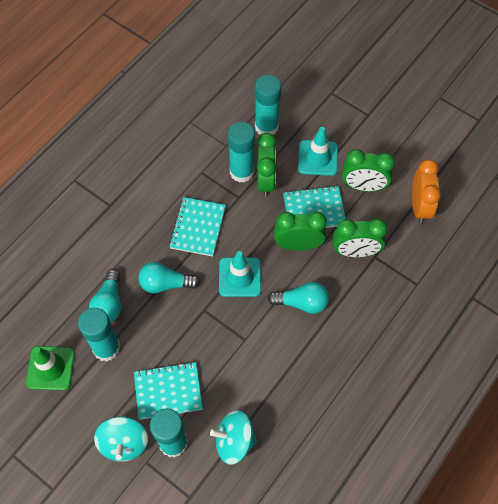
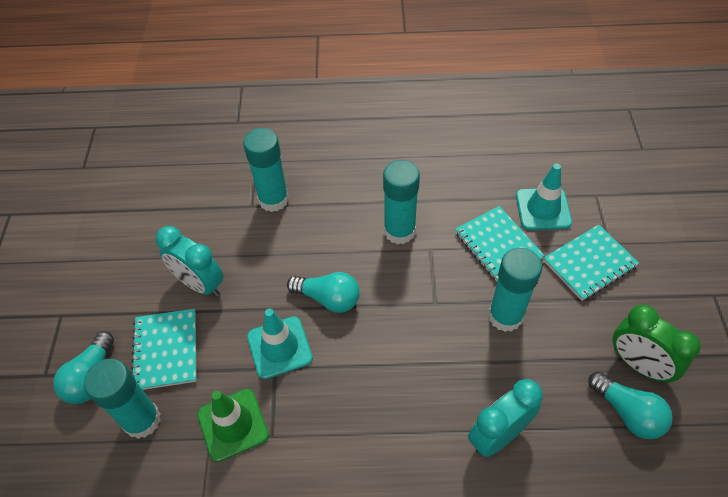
green clock: [257,133,277,197] [274,212,327,251] [333,218,388,257] [342,149,395,192] = 4 -> [613,305,701,383] = 1
orange clock: [412,159,441,223] = 1 -> none = 0
turquoise clock: none = 0 -> [156,226,223,297] [468,379,543,457] = 2
turquoise spinning top: [94,417,148,462] [210,410,257,465] = 2 -> none = 0

